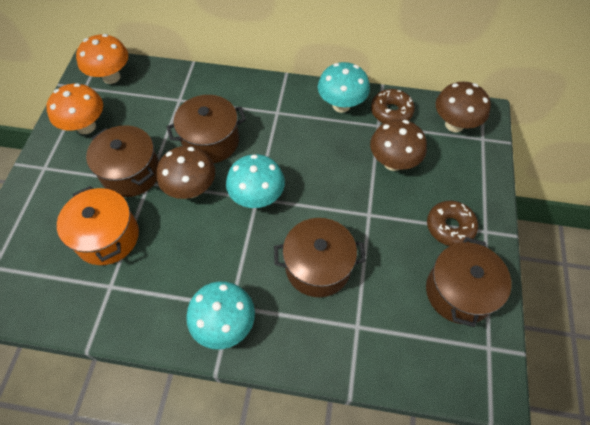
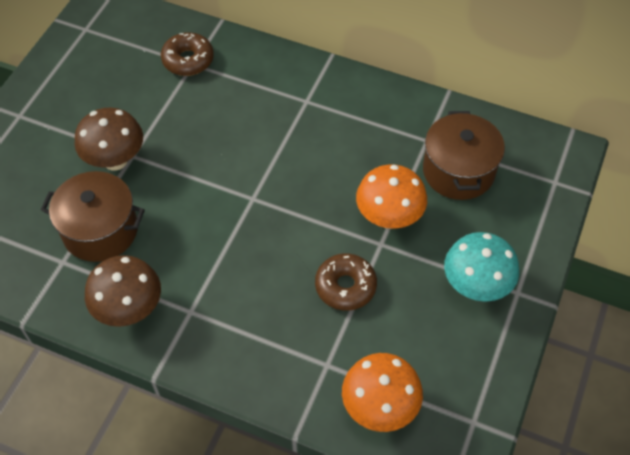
brown mushroom: [157,146,215,199] [370,119,427,171] [436,82,491,132] = 3 -> [74,108,143,171] [85,255,161,327] = 2
brown pot: [86,125,159,197] [167,95,246,163] [274,218,366,297] [426,237,511,327] = 4 -> [41,171,145,262] [423,111,505,200] = 2
orange pot: [57,186,139,265] = 1 -> none = 0
turquoise mushroom: [186,281,255,349] [226,154,285,208] [318,62,370,113] = 3 -> [444,232,519,302] = 1

